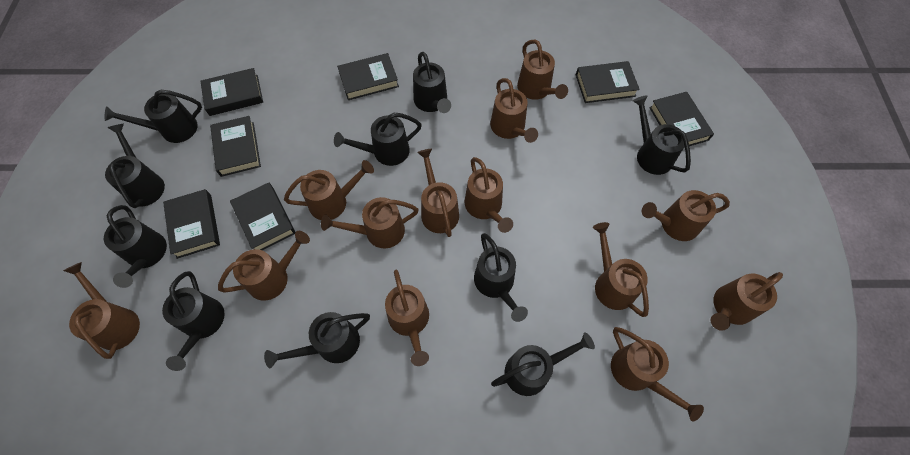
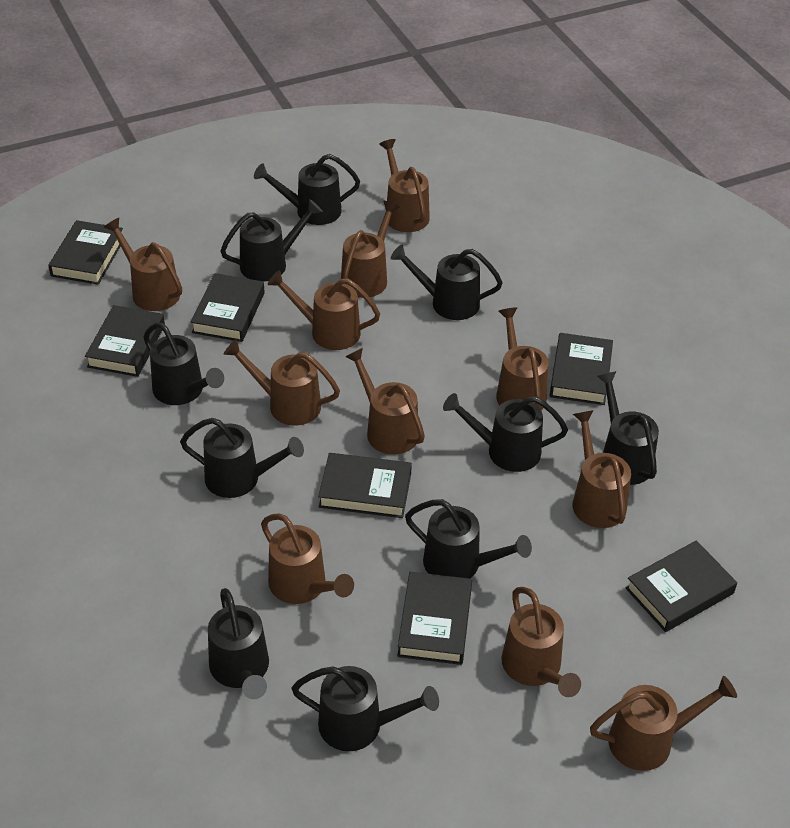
brown watering can: [63,262,140,359] [218,231,310,301] [284,160,374,220] [321,197,419,248] [385,270,429,366] [417,149,459,237] [465,157,513,233] [490,78,538,143] [517,39,568,100] [593,222,649,317] [611,327,704,421] [642,190,730,241] [711,272,783,331] = 13 -> [104,218,182,311] [224,339,340,426] [261,513,354,604] [268,270,380,350] [341,201,400,298] [345,348,425,455] [379,139,430,232] [496,307,549,410] [502,587,581,697] [573,410,631,528] [590,676,737,771] = 11

